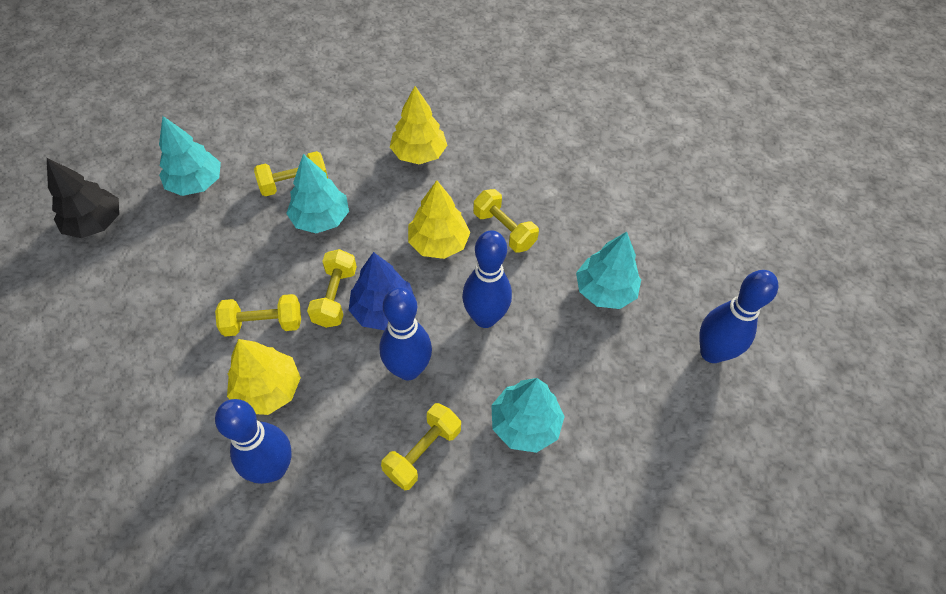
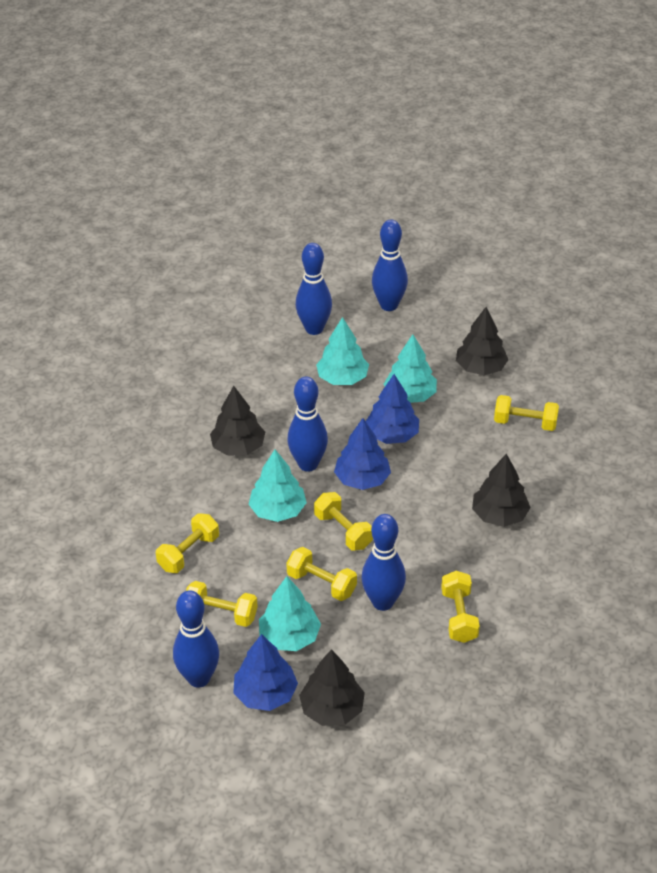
black tree: [47,158,119,238] = 1 -> [210,386,265,456] [299,649,365,726] [456,307,508,375] [472,454,531,527] = 4
blue bowling pin: [215,399,292,484] [379,287,432,381] [462,230,512,328] [699,270,778,363] = 4 -> [173,590,219,688] [287,377,328,472] [295,243,332,335] [361,514,406,611] [372,220,408,311] = 5
blue tree: [349,252,414,330] = 1 -> [233,634,298,711] [334,418,391,490] [366,374,419,444] = 3
yellow dumbbell: [215,294,301,337] [254,151,328,196] [307,249,357,328] [381,403,461,490] [473,189,539,253] = 5 -> [156,513,219,573] [186,581,258,627] [286,547,357,601] [314,492,373,551] [441,571,480,643] [494,395,559,431] = 6
yellow tree: [227,339,301,415] [390,86,448,164] [408,180,470,259] = 3 -> none = 0

